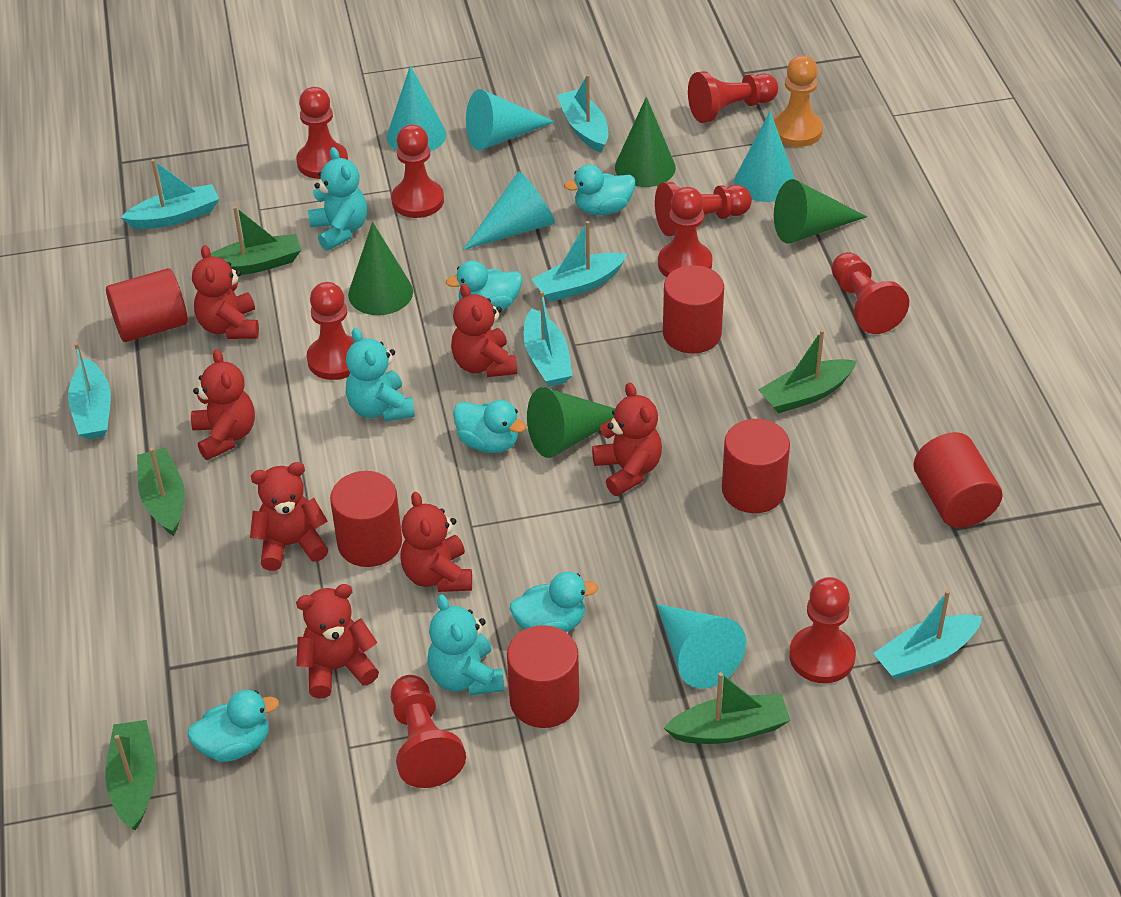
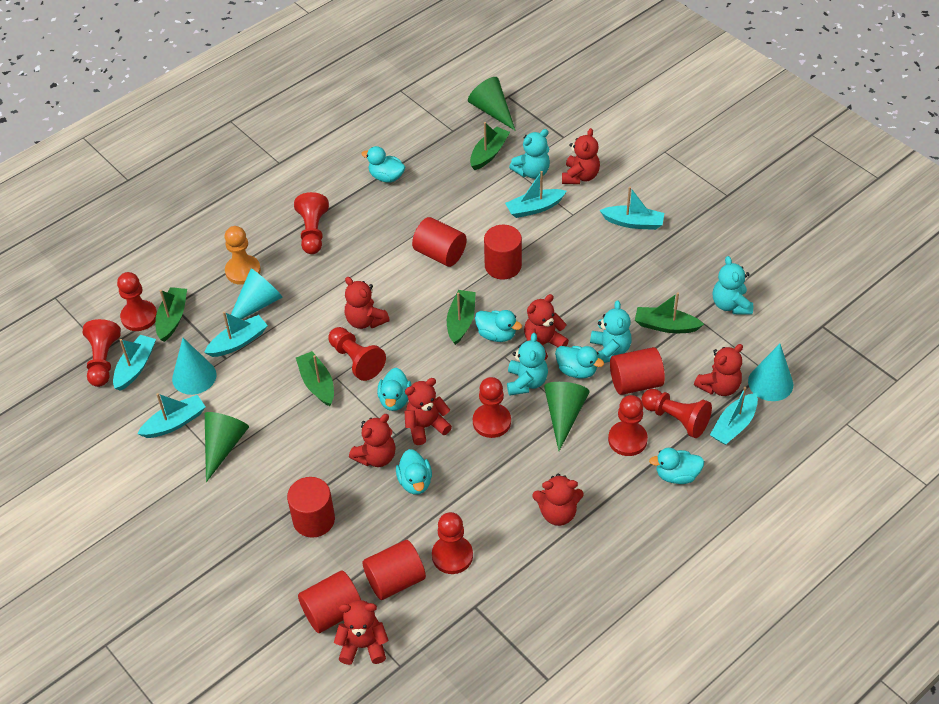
green cone: [348,222,413,315] [527,387,615,458] [615,97,676,187] [774,179,867,243] = 4 -> [205,412,249,482] [468,77,516,131] [544,382,589,451] = 3
red pawn: [296,87,348,179] [307,282,354,380] [391,124,444,218] [391,675,466,788] [655,182,752,236] [658,187,713,277] [688,71,778,123] [789,577,856,683] [831,252,909,334] = 9 -> [83,319,121,387] [117,272,157,331] [294,192,329,254] [328,327,386,381] [432,512,473,574] [473,377,511,438] [608,395,648,456] [642,389,712,438] = 8
red teddy bear: [191,349,255,460] [192,245,259,339] [250,462,328,571] [296,584,379,699] [400,492,472,592] [451,283,517,377] [592,383,662,496] = 7 -> [334,600,388,665] [344,277,390,329] [349,414,396,467] [404,378,452,445] [524,294,569,360] [533,473,584,526] [562,128,600,184] [694,344,743,396] = 8
turquoise cone: [387,65,446,152] [463,171,555,250] [466,89,555,151] [657,604,746,689] [734,111,795,202] = 5 -> [172,338,216,395] [225,269,283,328] [748,344,793,401] = 3
turquoise duck: [187,690,279,762] [446,260,522,310] [453,400,526,453] [510,572,599,632] [564,165,635,215] = 5 -> [361,146,405,182] [377,368,412,411] [396,449,432,495] [475,310,522,342] [555,346,604,379] [649,448,704,484] = 6
turquoise teddy bear: [308,147,367,251] [346,328,415,422] [427,594,504,695] = 3 -> [507,333,548,396] [509,129,550,179] [590,300,631,363] [713,256,753,315] = 4

